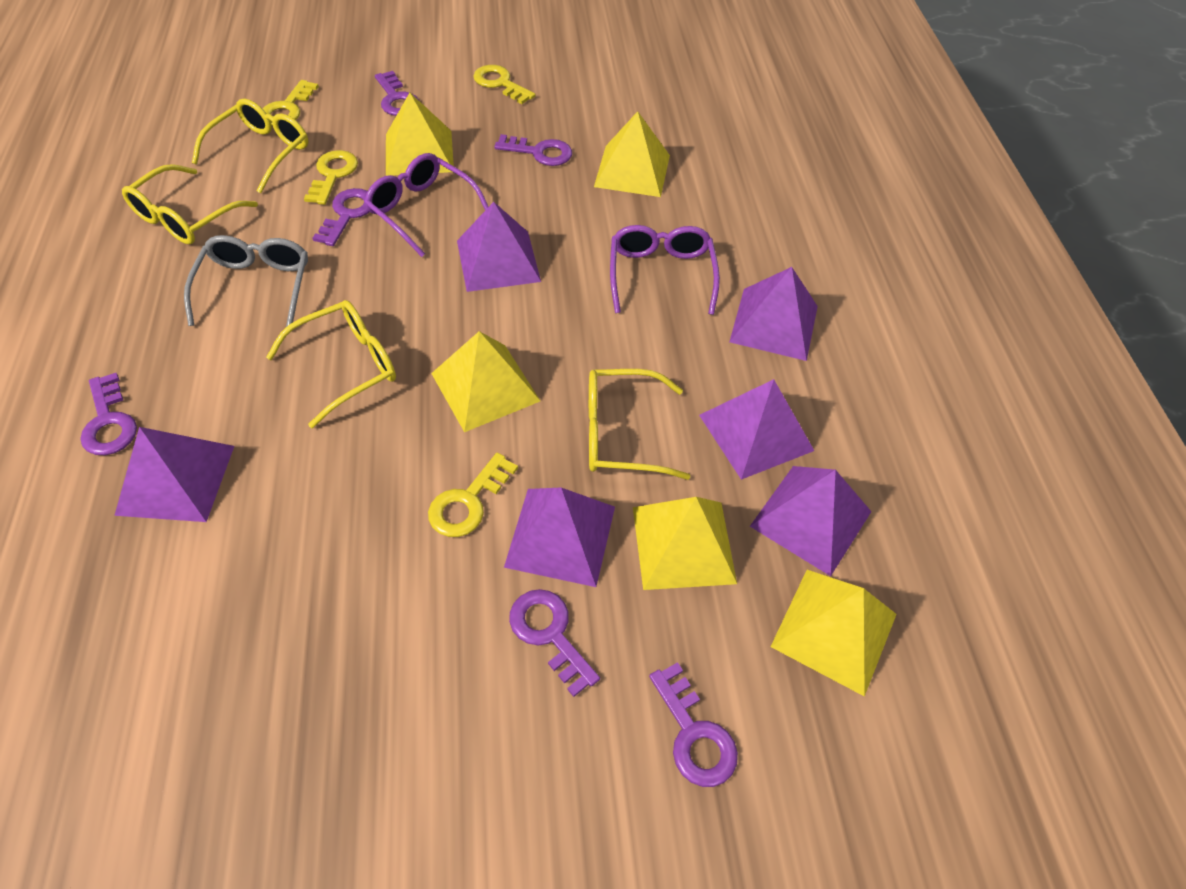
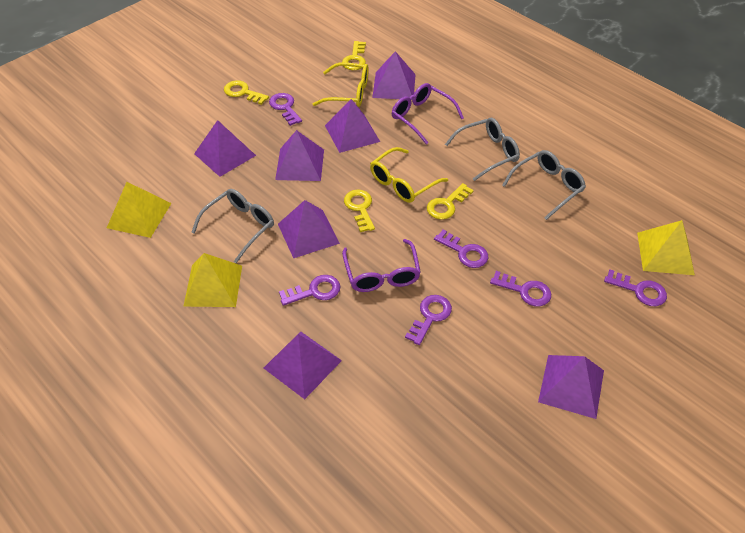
grey glasses: [184,235,308,327] = 1 -> [191,189,274,263] [445,118,520,181] [502,150,586,220] = 3
purple pyramid: [114,427,234,522] [457,202,541,292] [504,487,615,587] [699,379,814,480] [729,267,818,361] [750,466,872,576] = 6 -> [194,120,256,177] [264,332,342,399] [275,130,324,181] [278,200,340,258] [325,99,380,153] [372,51,416,99] [538,355,604,419] = 7
yellow glasses: [122,164,258,244] [192,99,309,193] [266,300,396,428] [589,369,690,480] = 4 -> [313,62,369,107] [370,147,448,203] = 2
yellow pyramid: [386,93,454,176] [431,331,540,432] [594,111,670,197] [633,497,737,590] [771,570,897,697] = 5 -> [107,182,171,238] [183,253,242,307] [637,220,695,275] = 3

